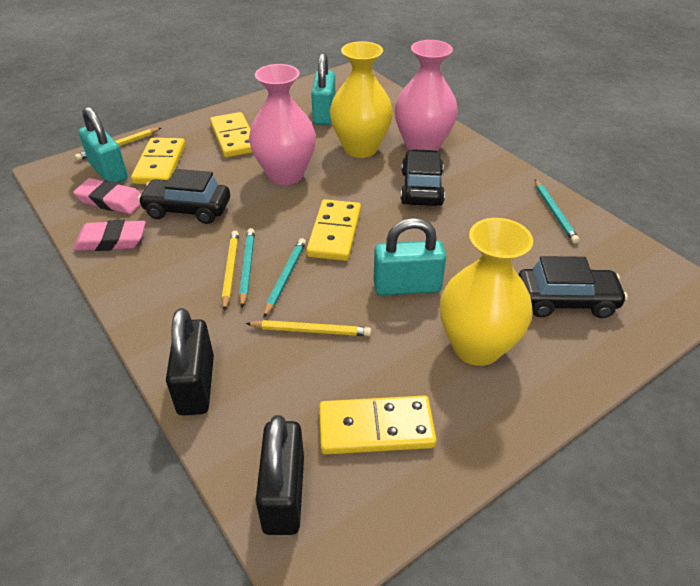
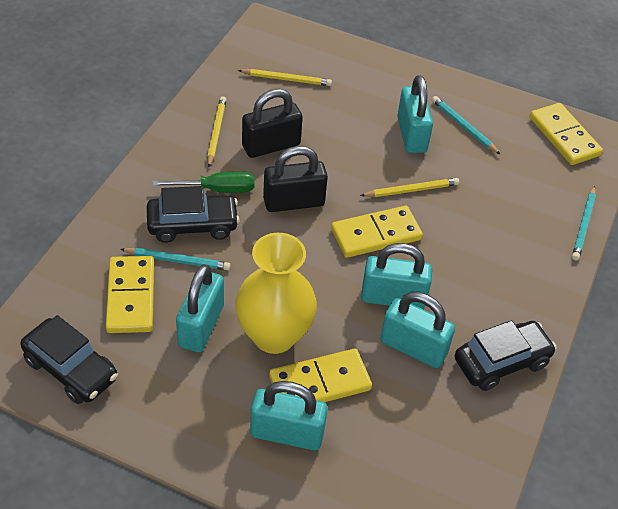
green screwdriver: none = 0 -> [152,171,254,193] = 1
pink eraser: [73,178,141,214] [73,220,146,251] = 2 -> none = 0
pink vase: [249,64,316,185] [395,40,458,151] = 2 -> none = 0
turquoise padlock: [79,106,128,183] [311,53,335,125] [373,218,446,296] = 3 -> [176,264,224,352] [250,381,328,450] [361,243,432,309] [380,292,455,368] [397,75,433,153] = 5
yellow vase: [330,41,393,158] [440,218,533,366] = 2 -> [235,233,317,354] = 1

